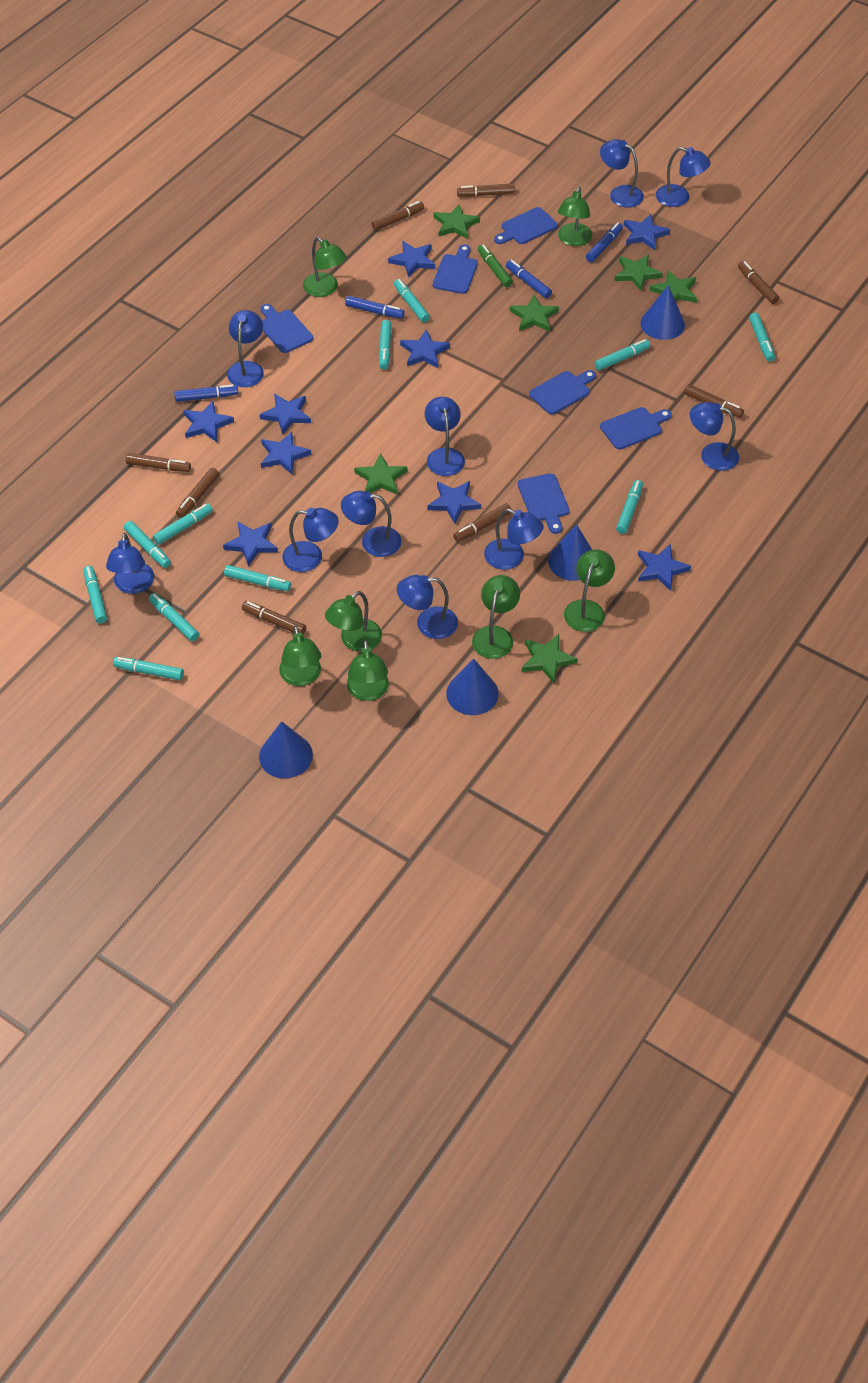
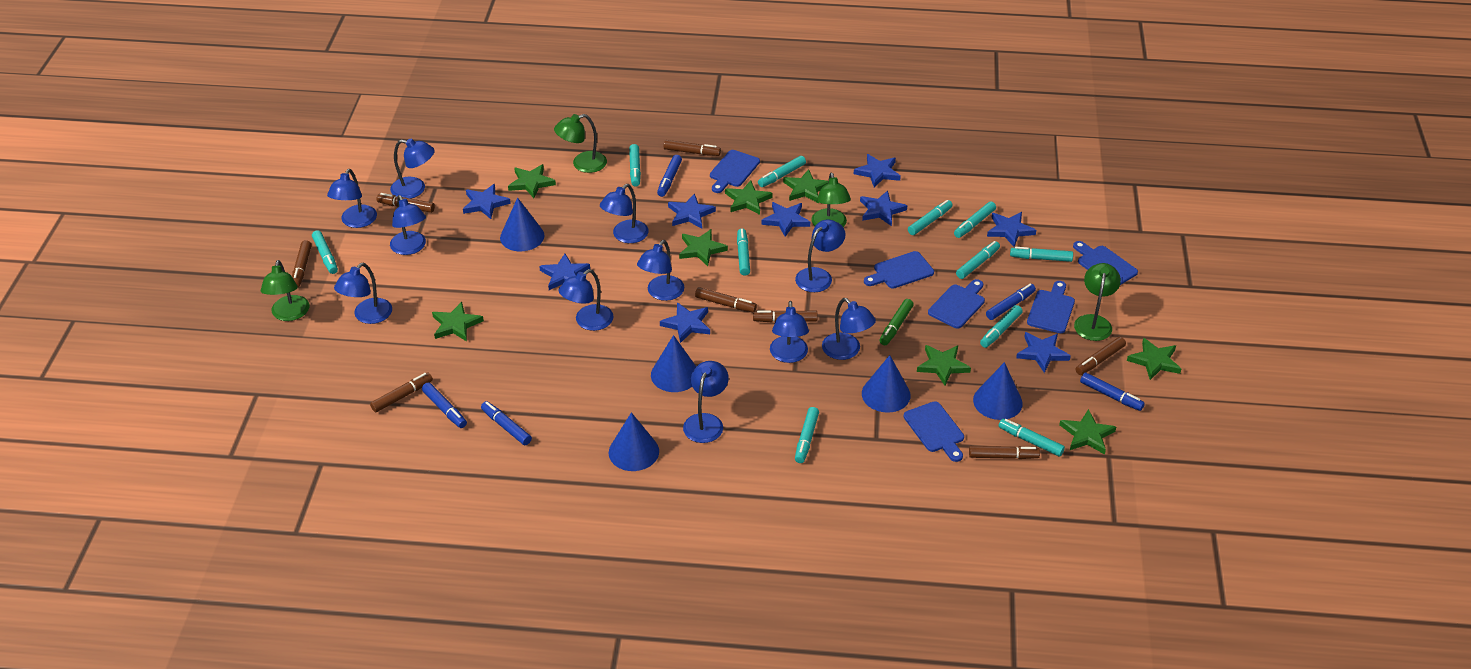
blue cone: [259,721,313,779] [446,658,499,715] [548,524,592,581] [640,285,685,340] = 4 -> [500,197,545,251] [609,412,659,471] [651,335,696,392] [862,355,911,413] [973,362,1023,420] = 5
blue lamp: [106,533,154,594] [227,310,264,387] [282,508,339,572] [341,491,402,557] [397,575,458,639] [425,397,465,476] [484,509,544,570] [600,139,644,208] [656,147,711,207] [690,402,739,471] = 10 -> [327,169,377,228] [334,263,392,324] [390,138,435,199] [390,195,426,255] [559,269,613,331] [600,184,649,243] [637,240,684,301] [683,361,729,443] [770,301,809,363] [795,220,846,292] [822,298,876,360] = 11
blue marker: [174,384,238,402] [345,296,405,319] [506,260,552,298] [586,222,623,262] = 4 -> [422,383,467,428] [481,401,532,445] [657,155,682,197] [986,284,1036,320] [1080,373,1145,411] = 5
green lamp: [279,625,321,686] [303,237,347,297] [325,591,382,652] [347,640,389,701] [472,575,520,659] [558,186,592,246] [564,549,615,632] = 7 -> [261,260,309,321] [554,114,607,173] [812,172,851,227] [1074,263,1121,341] = 4
green star: [354,453,407,495] [434,204,480,239] [510,295,559,332] [522,634,578,683] [614,255,663,291] [650,270,697,303] = 6 -> [432,302,484,341] [508,164,556,198] [679,229,728,266] [725,181,773,215] [783,169,828,203] [917,345,971,386] [1059,409,1116,455] [1127,338,1181,380] = 8

